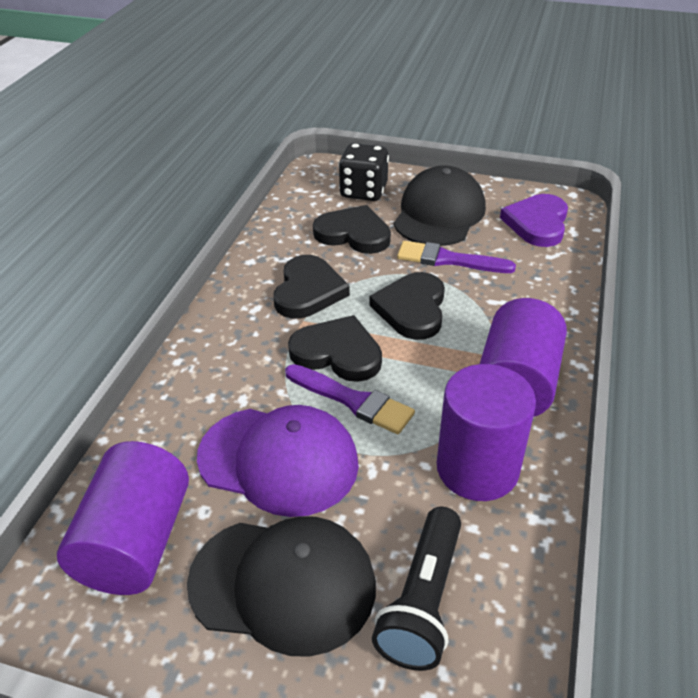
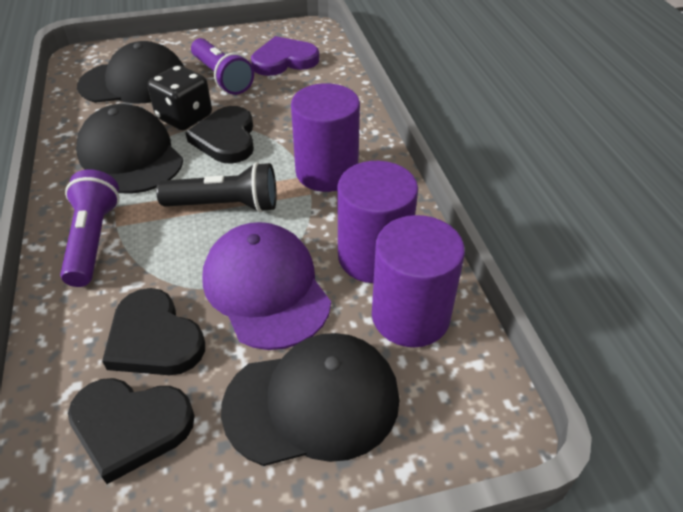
black cap: [187,516,376,657] [393,165,486,246] = 2 -> [76,104,183,194] [77,41,184,103] [221,333,399,466] = 3
black heart: [273,255,350,319] [288,315,382,382] [313,205,391,254] [369,272,445,340] = 4 -> [68,378,195,484] [102,288,205,375] [185,106,254,164] = 3
purple brush: [285,364,415,434] [397,241,516,273] = 2 -> none = 0
purple flashlight: none = 0 -> [60,169,120,287] [191,38,254,95] = 2

